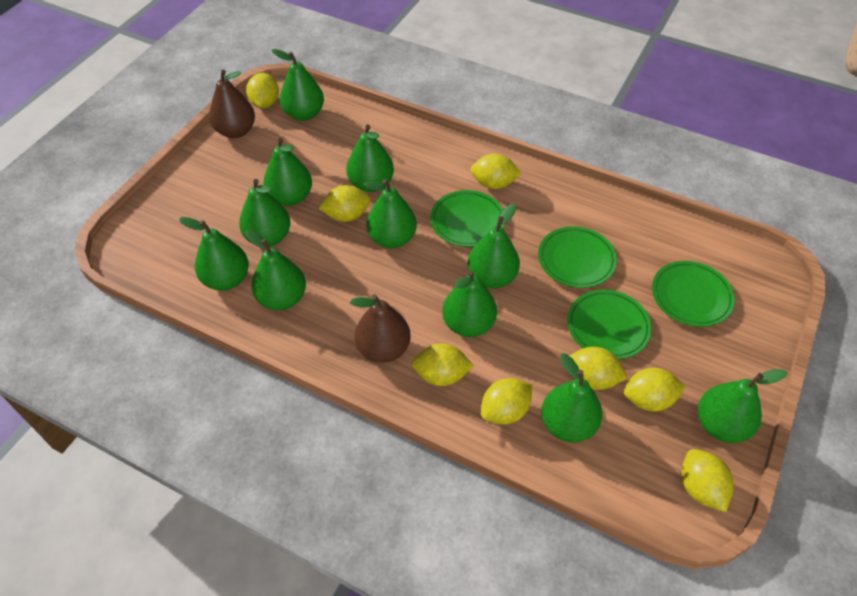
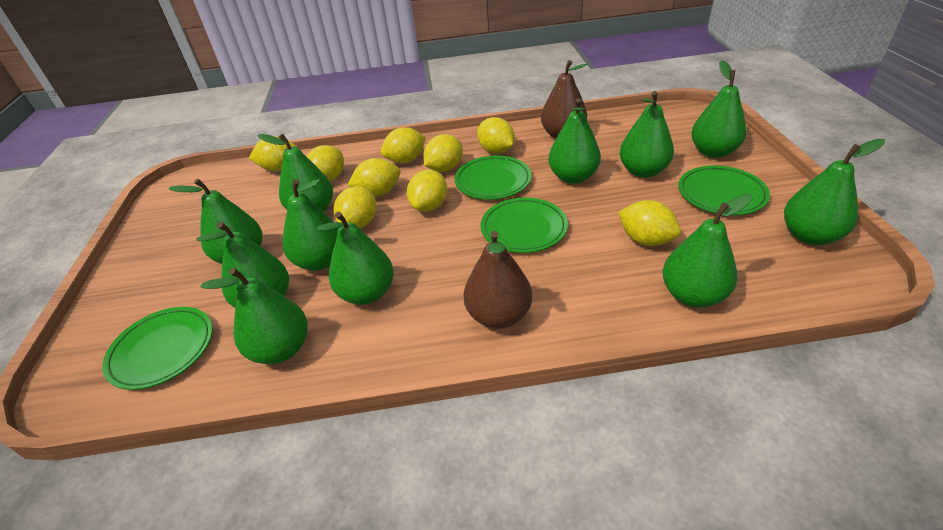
yellow lemon: [246,73,279,108] [319,185,371,222] [412,343,474,386] [470,154,521,189] [481,378,532,425] [570,347,627,390] [624,368,685,412] [682,449,734,512] = 8 -> [249,136,298,171] [306,145,344,182] [333,186,376,228] [348,158,400,197] [381,127,426,163] [407,170,448,212] [423,134,463,172] [477,117,515,153] [618,200,681,246] = 9

